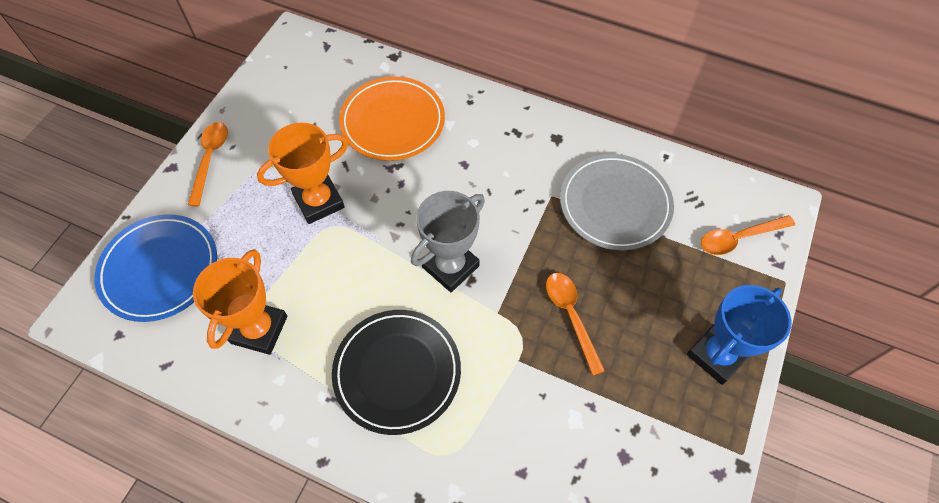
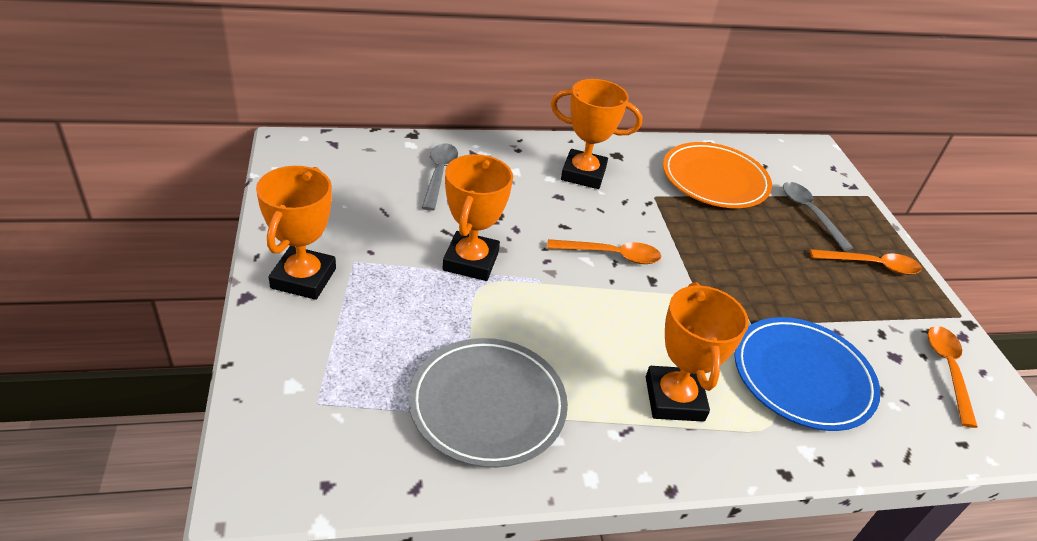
black plate: [332,310,461,435] = 1 -> none = 0
blue trophy: [687,285,791,385] = 1 -> none = 0
grey spoon: none = 0 -> [422,143,458,211] [783,182,853,251] = 2
grey trophy: [411,191,485,292] = 1 -> none = 0
orange trophy: [193,249,287,355] [257,123,348,224] = 2 -> [256,166,336,300] [443,154,513,281] [551,79,642,189] [646,282,749,422] = 4

